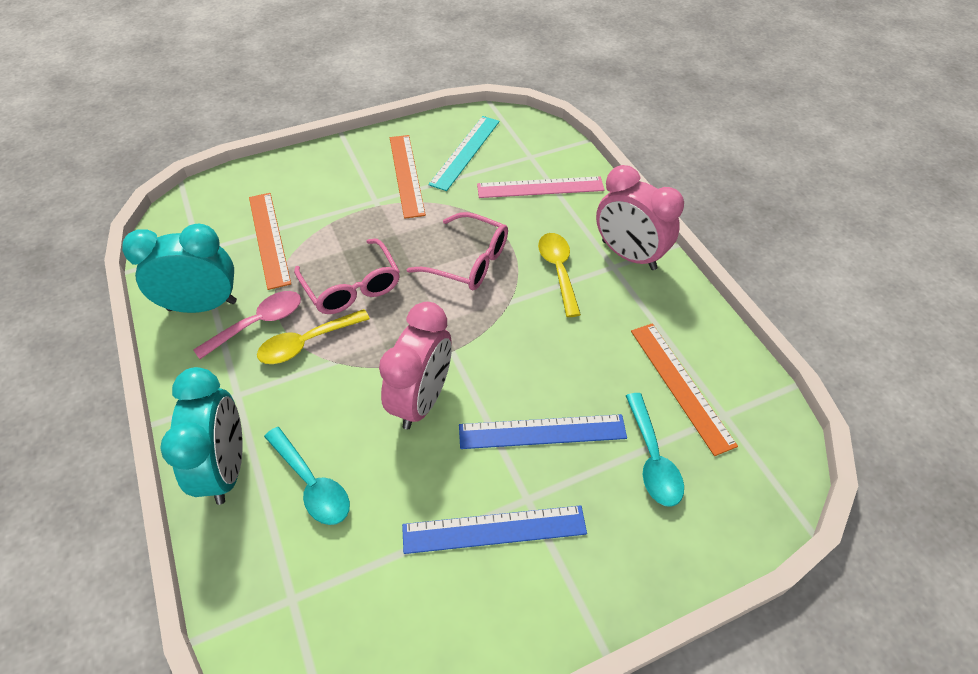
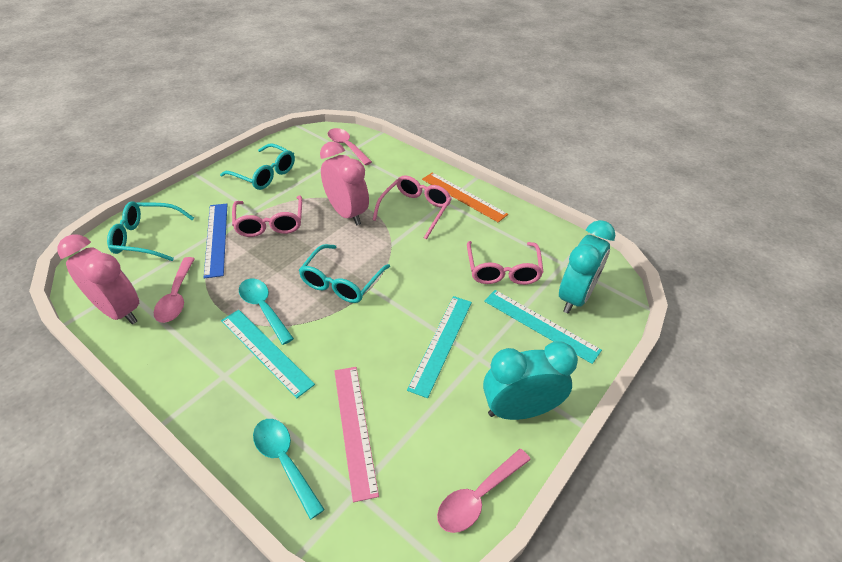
blue ruler: [402,505,587,554] [459,414,627,449] = 2 -> [204,203,227,278] = 1
orange ruler: [249,193,291,290] [390,135,426,219] [631,323,738,456] = 3 -> [422,172,508,222] = 1
pink glasses: [294,238,400,314] [406,212,508,290] = 2 -> [232,196,302,237] [372,175,452,240] [467,241,544,285] = 3
pink spoon: [193,291,301,359] = 1 -> [154,257,195,323] [328,128,372,165] [437,449,531,533] = 3
turquoise glasses: none = 0 -> [107,201,194,261] [220,143,295,190] [299,244,390,303] = 3
turquoise ruler: [428,116,500,191] = 1 -> [221,310,315,398] [407,296,472,398] [484,290,602,364] = 3
yellow spoon: [257,309,370,364] [538,233,581,317] = 2 -> none = 0

